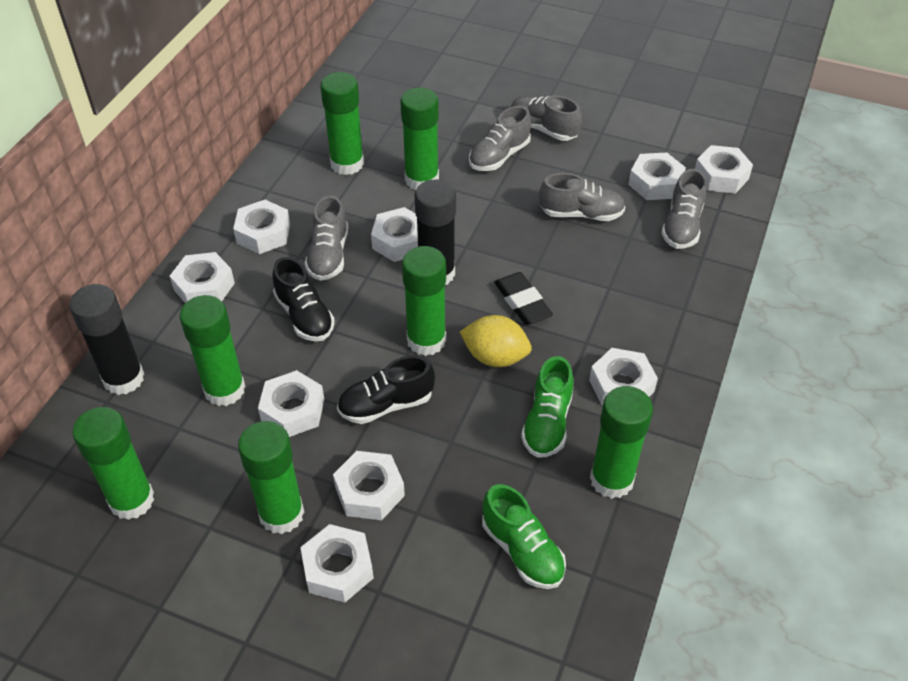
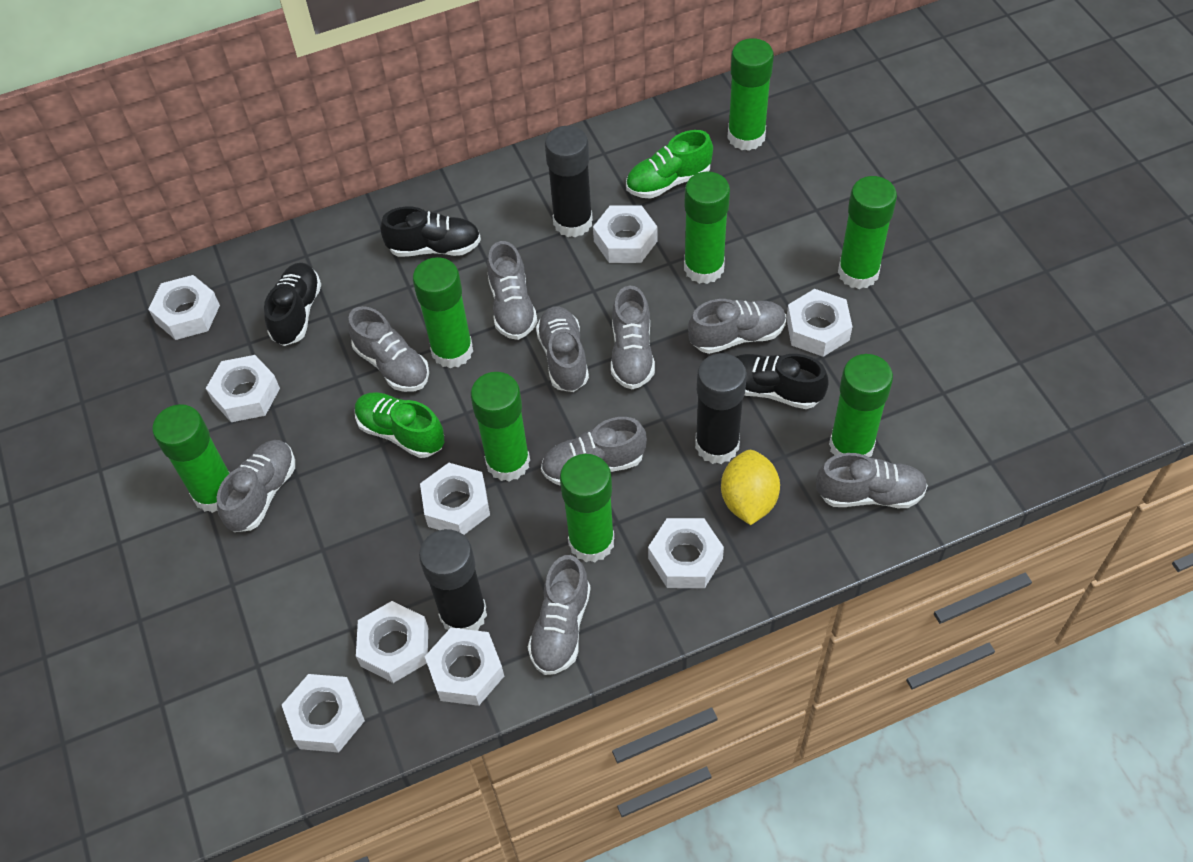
black eraser: [494,272,553,325] = 1 -> none = 0
black glue stick: [69,284,144,395] [415,179,456,285] = 2 -> [419,529,487,631] [545,126,593,237] [695,353,747,464] = 3
black shoe: [272,257,335,342] [337,356,435,424] = 2 -> [264,263,321,346] [380,207,481,257] [735,354,828,409] = 3
green glue stick: [72,407,154,520] [180,295,245,406] [238,421,304,534] [320,72,364,175] [400,87,439,190] [402,246,446,356] [590,386,653,499] = 7 -> [152,404,230,513] [413,257,473,368] [471,372,530,482] [560,454,614,563] [684,171,730,284] [727,38,774,151] [829,354,893,457] [838,176,897,289] = 8
grey shoe: [305,195,348,281] [469,106,531,171] [511,96,582,141] [539,173,625,221] [661,169,707,249] = 5 -> [217,440,295,532] [348,306,429,392] [487,241,537,340] [528,555,591,675] [536,306,589,392] [541,417,647,486] [611,285,655,389] [688,299,786,354] [816,453,928,508] = 9

